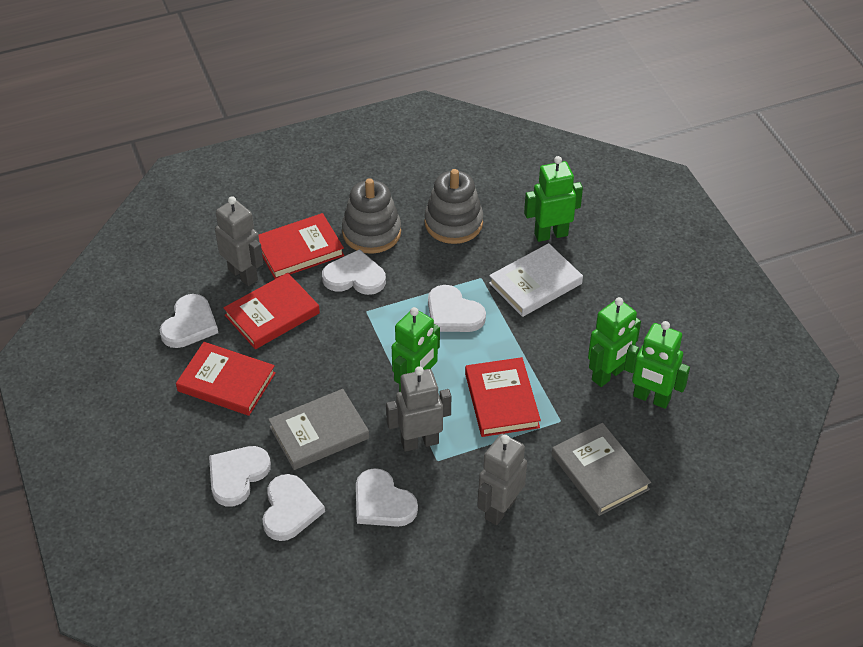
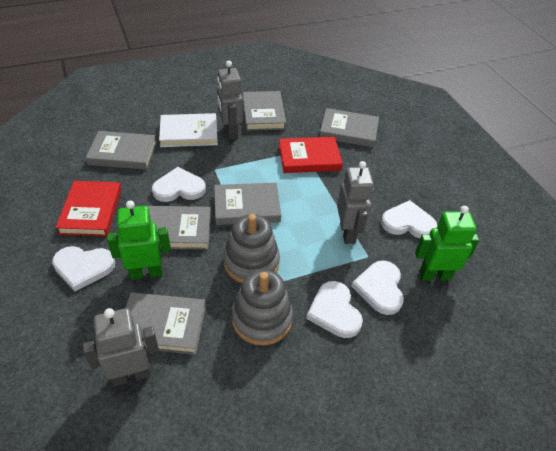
green robot: [392,307,440,392] [524,156,583,242] [588,297,641,387] [624,321,690,409] = 4 -> [107,201,171,280] [415,206,479,281] = 2
grey book: [268,389,369,470] [552,423,651,516] = 2 -> [86,131,156,170] [126,292,206,355] [147,206,211,250] [214,183,281,225] [243,91,286,131] [319,108,379,147] = 6
red book: [176,342,276,416] [223,273,320,349] [259,213,344,279] [465,357,541,437] = 4 -> [55,181,122,236] [279,137,343,173] = 2
white heart: [160,294,218,348] [209,446,271,507] [262,474,325,541] [322,249,386,295] [356,468,418,527] [428,285,486,332] = 6 -> [52,246,115,292] [152,167,206,202] [306,281,363,338] [351,260,404,315] [381,200,437,238] = 5

